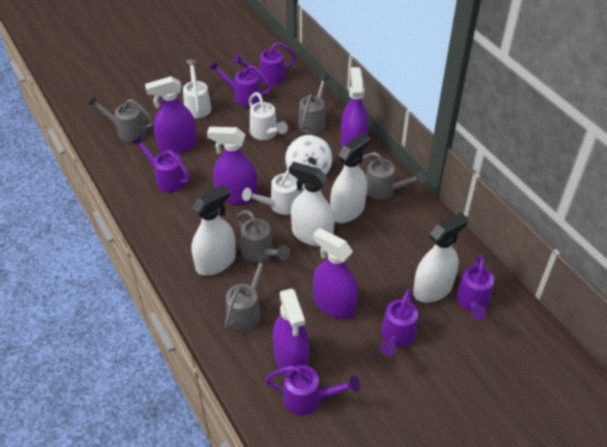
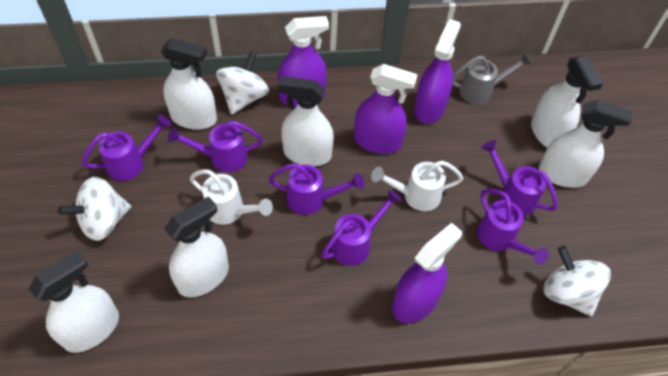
grey watering can: [87,95,154,142] [224,255,270,331] [237,210,290,262] [298,74,330,134] [362,152,426,200] = 5 -> [453,53,532,104] = 1
purple spray bottle: [145,76,197,154] [207,127,258,204] [273,288,309,375] [313,228,358,319] [341,67,368,153] = 5 -> [278,16,329,107] [354,64,418,154] [392,223,462,323] [414,19,461,124] = 4
white spinning top: [285,135,332,175] = 1 -> [58,177,131,241] [216,51,269,114] [543,246,611,316] = 3
white spray bottle: [192,185,236,276] [289,162,334,246] [330,133,370,223] [413,212,468,303] = 4 -> [29,250,119,353] [161,38,217,130] [164,196,229,297] [278,77,334,166] [531,56,603,148] [539,100,633,188] = 6
white watering can: [183,59,212,118] [242,169,305,215] [249,92,288,140] = 3 -> [190,169,273,225] [371,161,464,211] = 2

